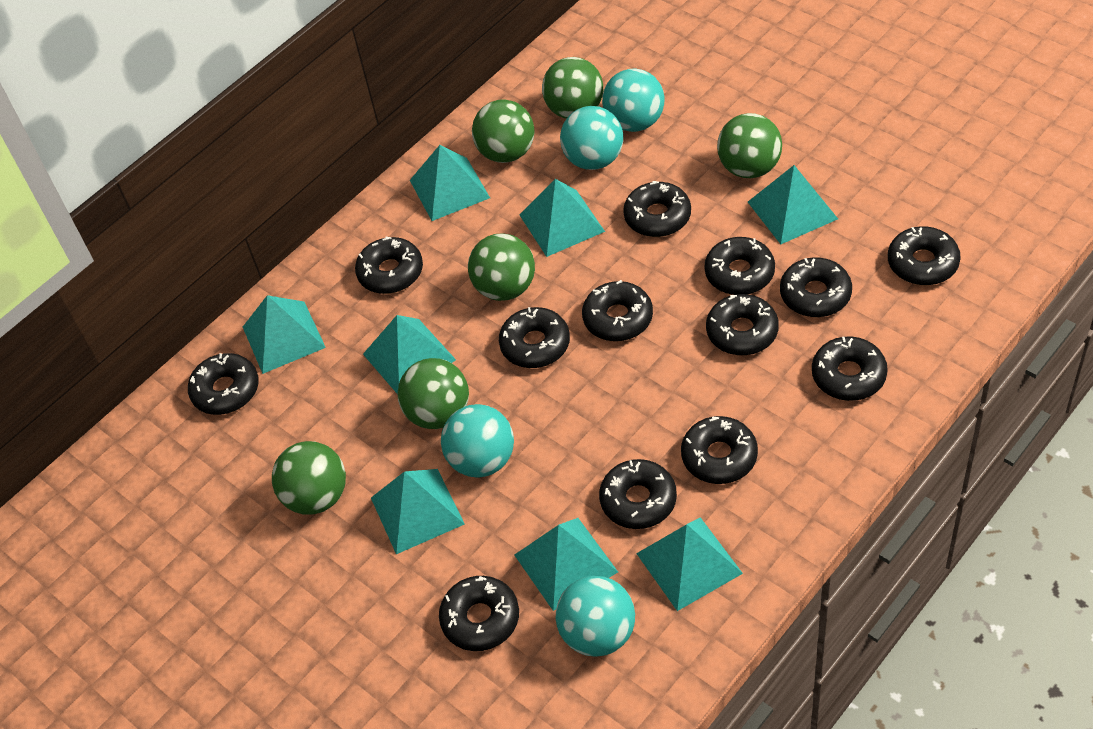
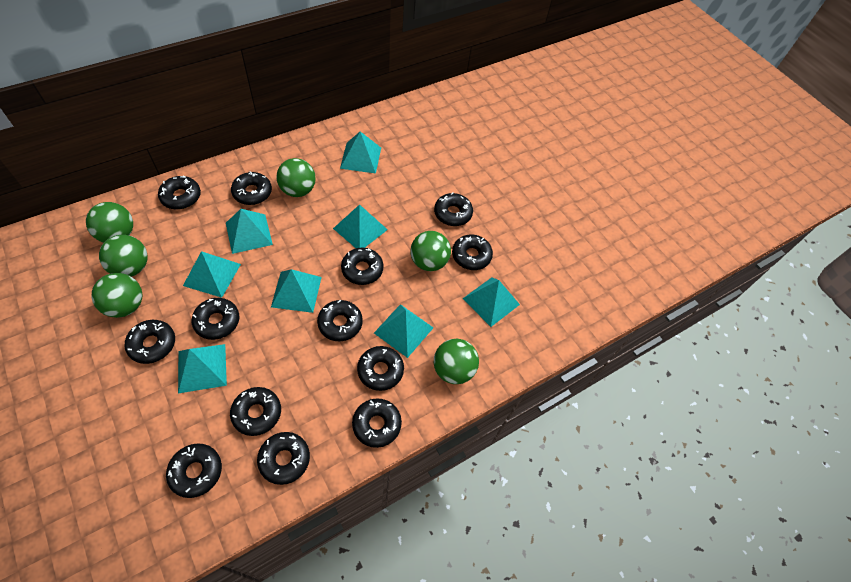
turquoise ball: [441,404,514,477] [556,576,635,657] [560,106,623,170] [602,68,664,132] = 4 -> none = 0

